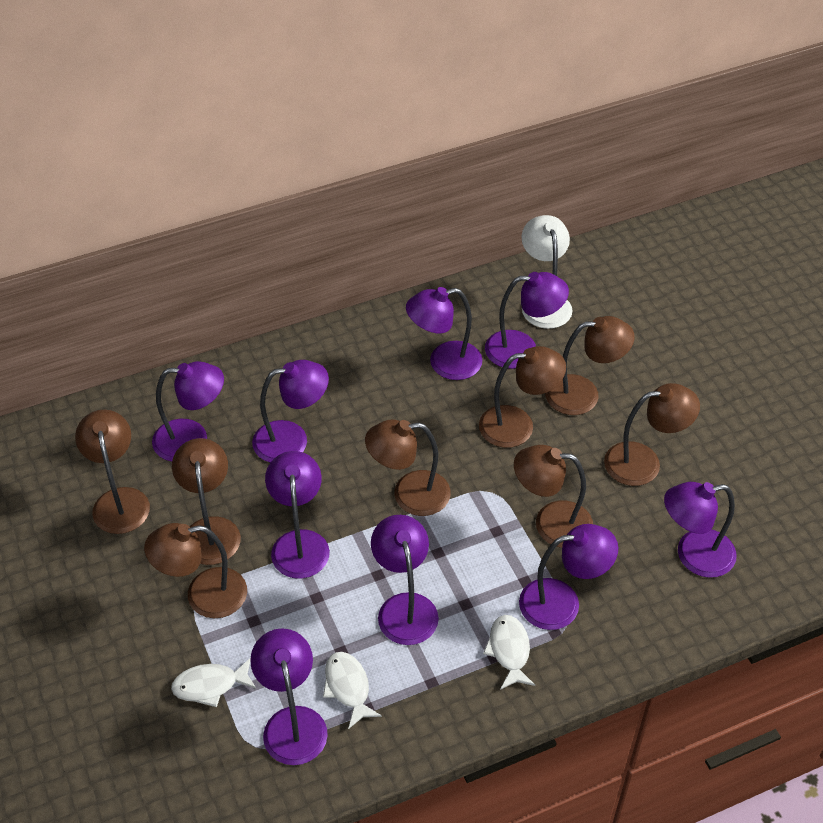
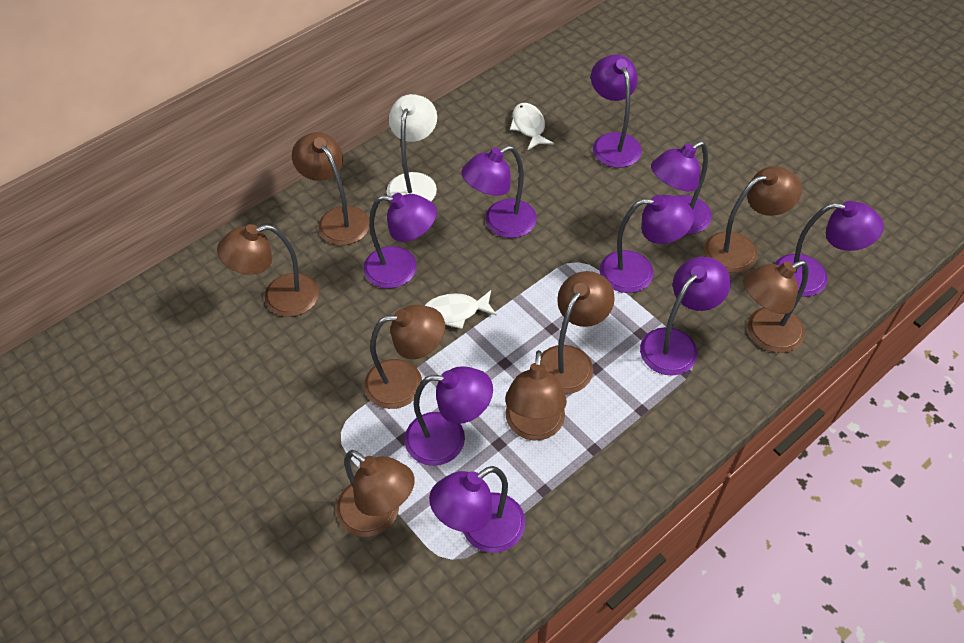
white fish: [171,658,256,707] [323,652,382,729] [483,615,535,690] = 3 -> [425,290,497,329] [510,103,554,150] = 2

